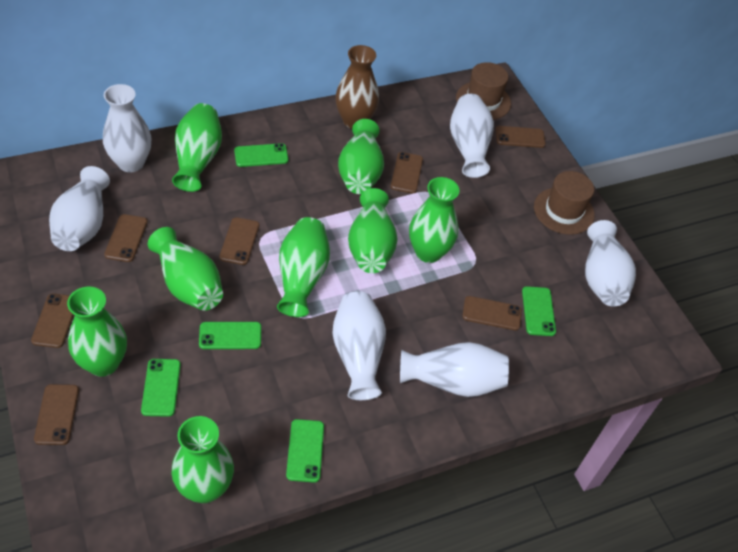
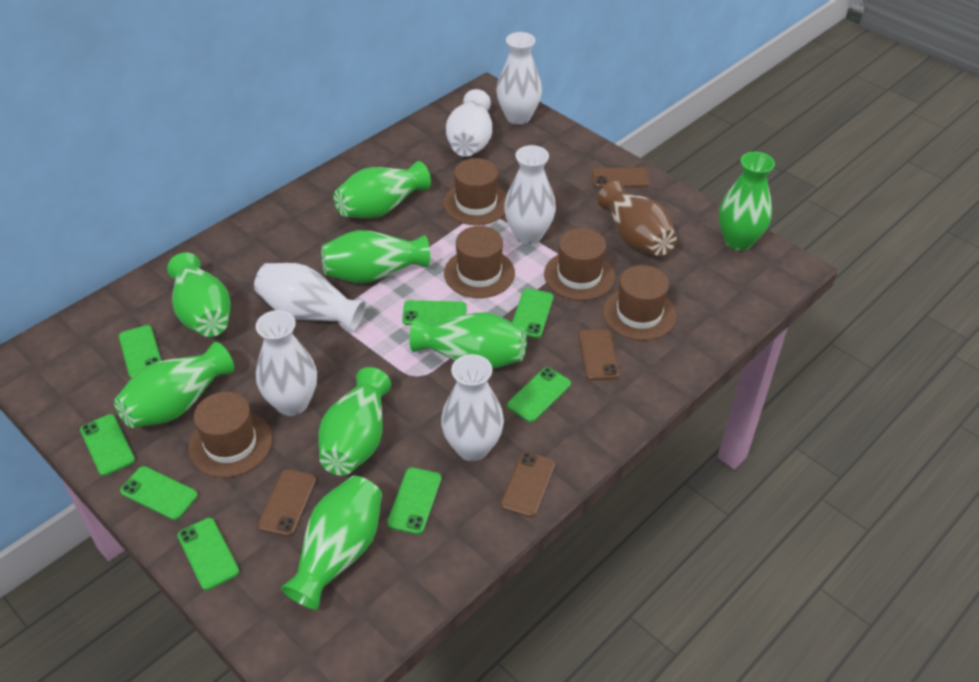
brown hat: [456,62,511,120] [534,171,595,235] = 2 -> [188,392,272,478] [443,158,507,225] [444,226,515,298] [544,228,615,301] [603,265,677,341] = 5
brown phone: [31,293,74,348] [34,384,79,445] [104,214,148,262] [219,217,259,265] [391,152,423,193] [462,296,522,331] [495,126,546,148] = 7 -> [258,469,316,537] [501,452,555,518] [579,329,619,380] [592,167,649,188] = 4
green phone: [141,359,181,417] [199,322,261,349] [234,143,288,167] [286,419,324,483] [522,286,556,336] = 5 -> [80,414,135,476] [119,325,161,378] [120,466,198,520] [177,518,239,590] [387,467,441,535] [402,300,467,325] [507,367,571,422] [512,289,553,338] = 8

